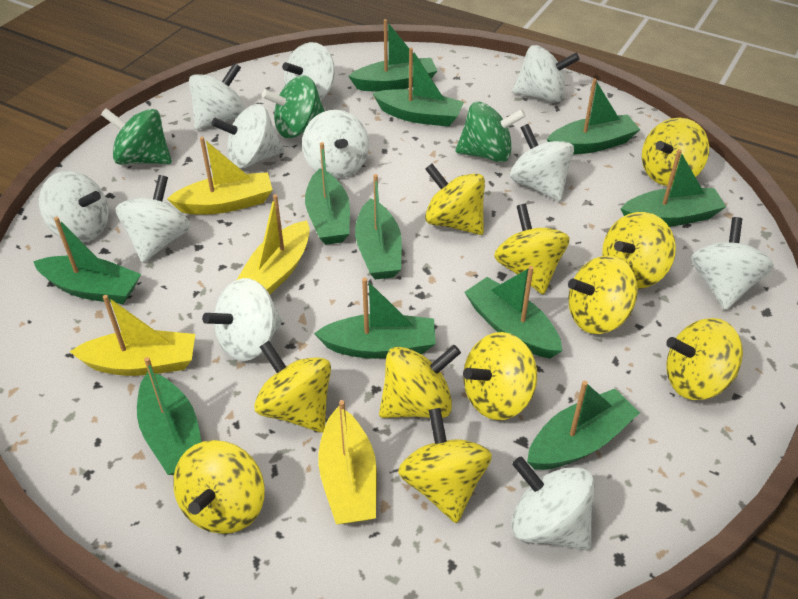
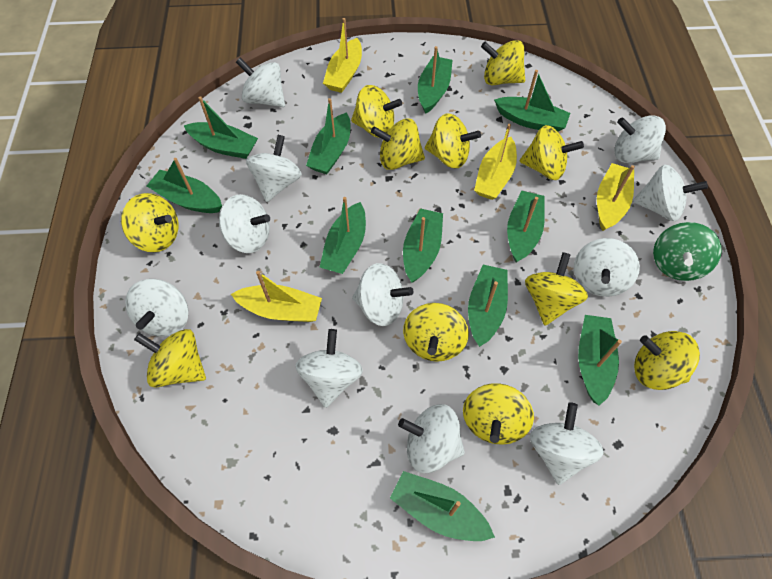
green spinning top: [101,108,172,165] [262,76,325,138] [455,102,526,162] = 3 -> [653,222,722,281] = 1

